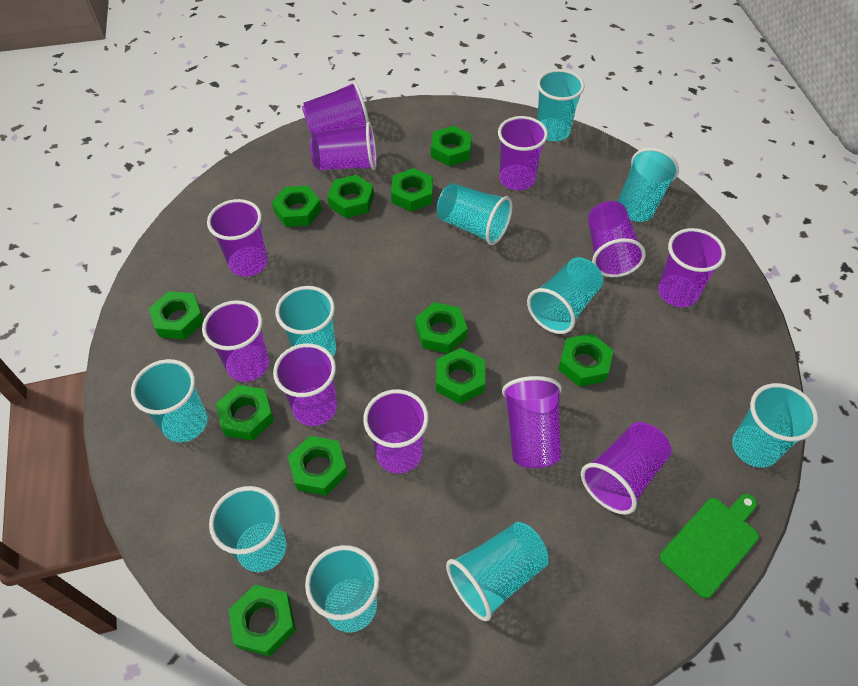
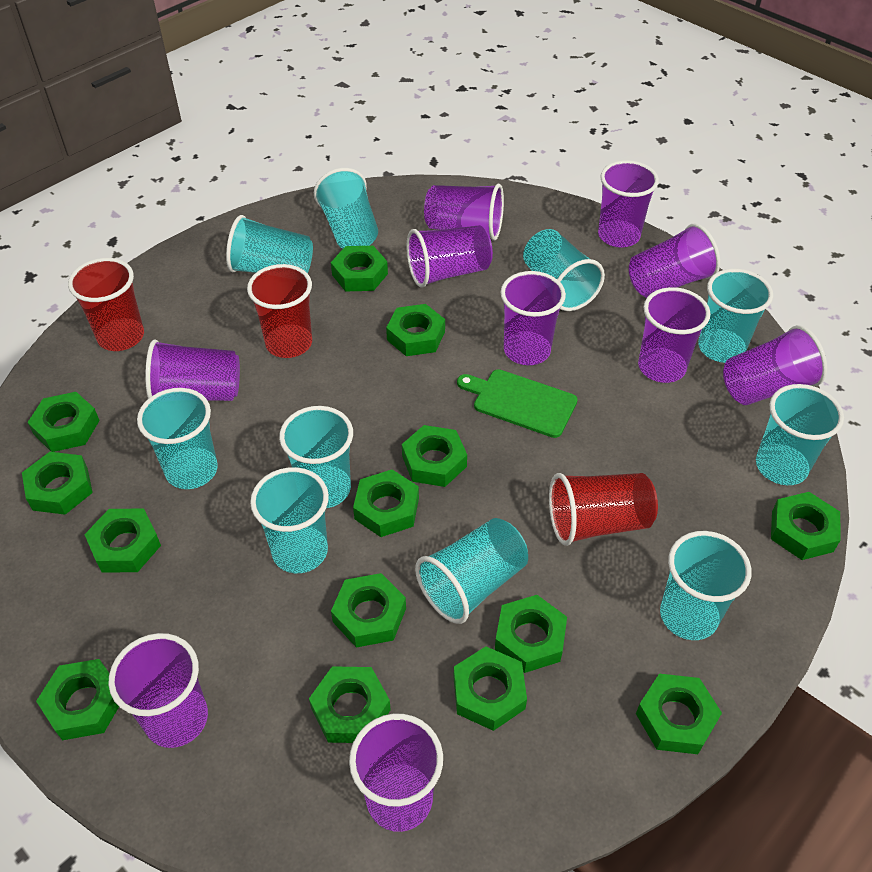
green nut: [149,291,204,340] [216,385,274,441] [228,585,296,656] [272,186,322,227] [288,436,348,496] [327,175,374,218] [391,168,433,212] [415,302,468,353] [431,126,472,166] [436,348,485,404] [558,334,613,387] = 11 -> [22,452,93,515] [27,392,100,452] [36,659,119,740] [84,509,161,573] [309,666,391,743] [331,246,388,291] [331,573,406,648] [353,470,419,537] [386,304,445,356] [402,425,467,487] [453,646,527,731] [495,595,567,673] [636,674,722,754] [771,492,841,560] = 14
purple cup: [202,300,269,382] [207,199,268,277] [273,343,337,426] [302,81,369,135] [310,122,377,170] [363,389,429,473] [498,116,548,190] [502,376,562,468] [581,422,672,515] [588,201,646,277] [658,228,726,307] = 11 -> [108,633,208,748] [145,339,240,401] [349,714,443,832] [407,225,493,288] [424,184,504,241] [500,271,566,365] [598,160,659,247] [629,223,720,298] [638,287,710,383] [723,325,827,405] = 10
red cup: none = 0 -> [68,258,144,351] [247,264,312,358] [549,473,658,546] = 3

